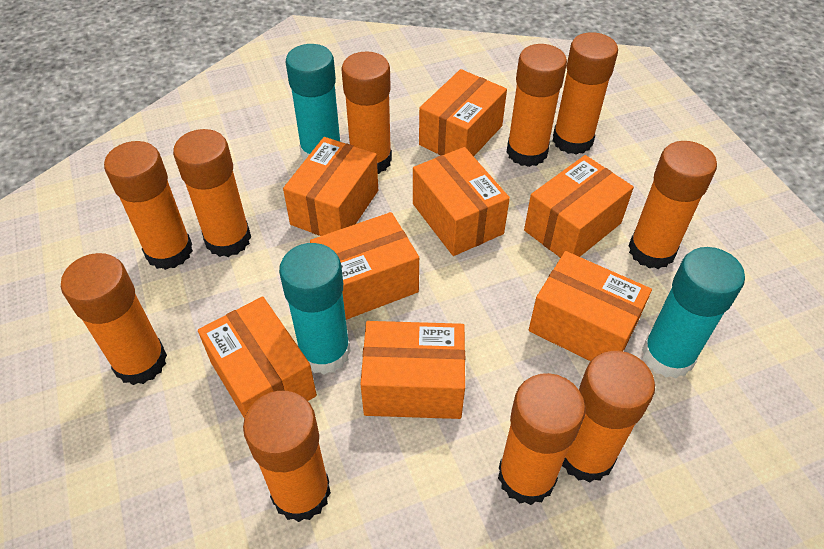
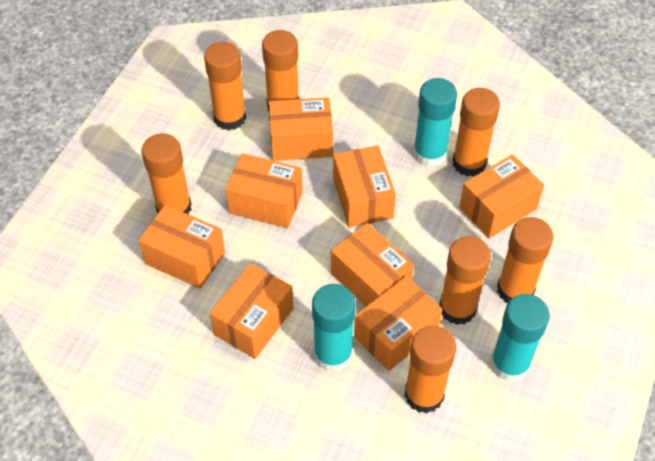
orange glue stick: [61,253,167,385] [104,141,193,270] [173,129,251,257] [243,391,331,522] [341,51,392,174] [498,373,586,505] [506,44,567,167] [553,32,618,154] [562,351,655,483] [628,141,717,269] = 10 -> [141,133,192,215] [204,42,246,131] [262,30,299,112] [405,326,456,414] [439,236,491,325] [452,88,500,177] [497,217,553,303] = 7

